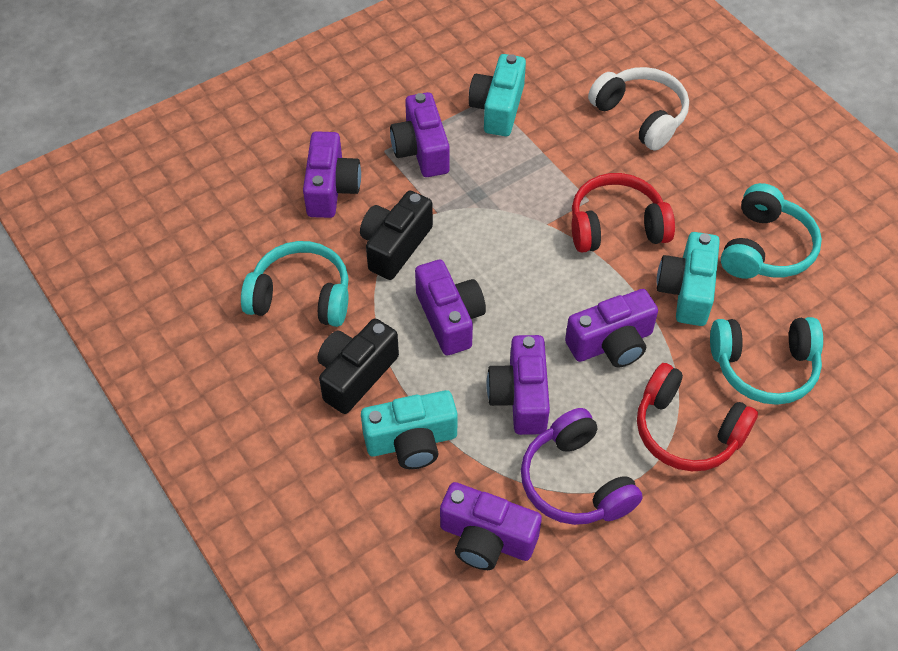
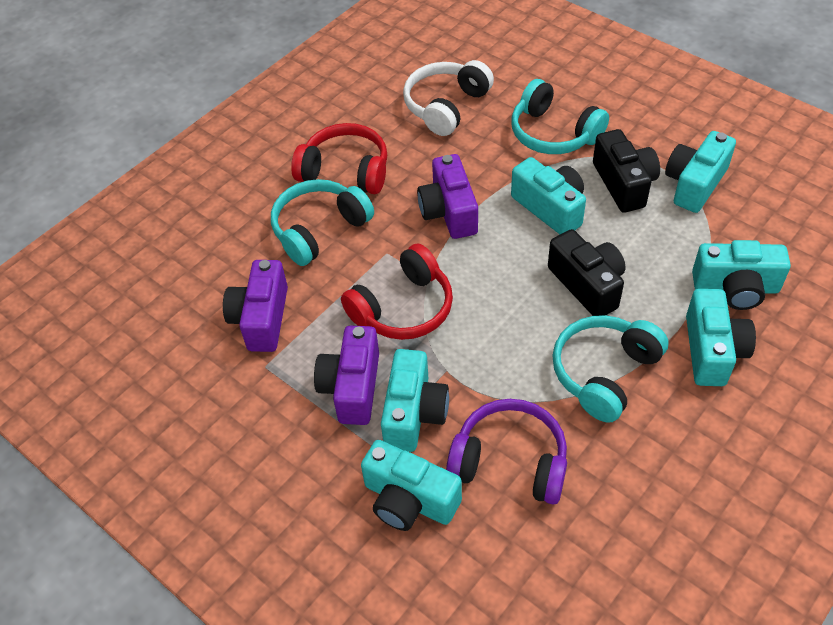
purple camera: [303,131,361,218] [390,92,450,177] [415,260,486,355] [440,482,542,570] [487,335,550,435] [565,289,658,367] = 6 -> [223,260,288,352] [314,325,379,425] [417,154,478,239] = 3
turquoise camera: [361,390,458,469] [468,54,526,136] [657,232,720,326] = 3 -> [361,440,462,531] [381,349,449,452] [511,157,586,234] [665,131,736,213] [686,289,756,386] [692,240,791,310] = 6

